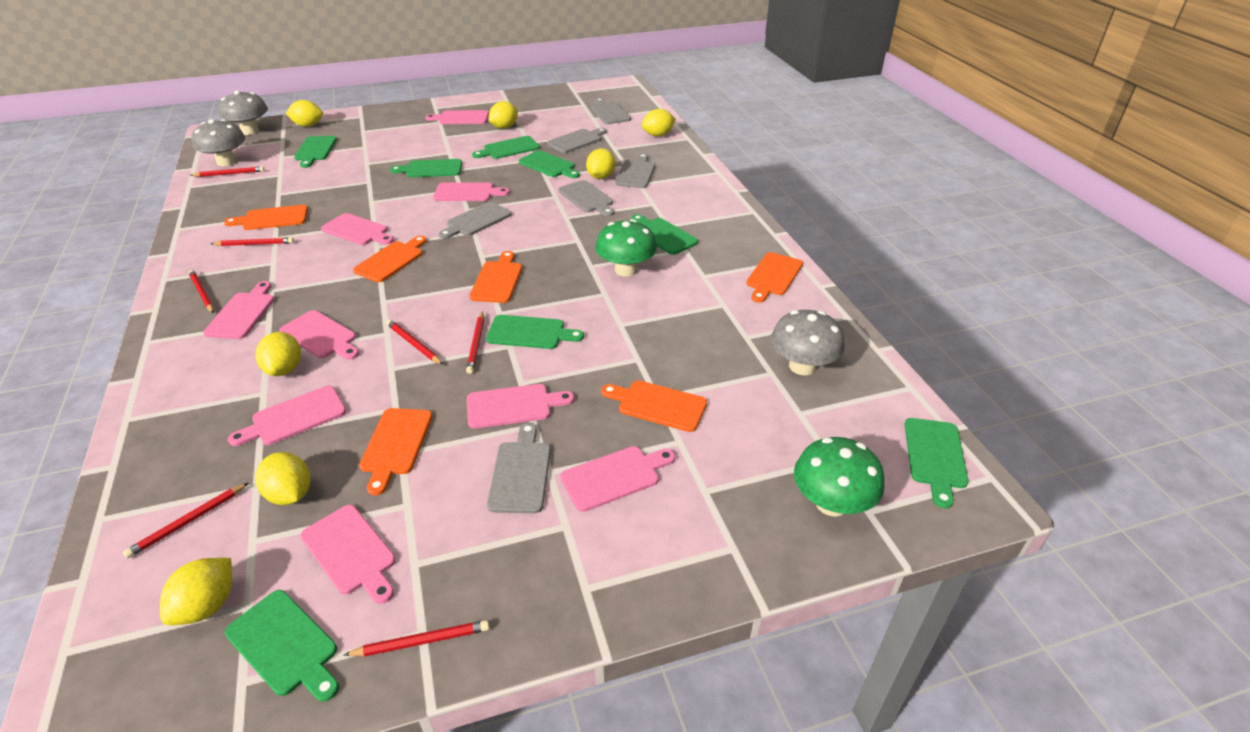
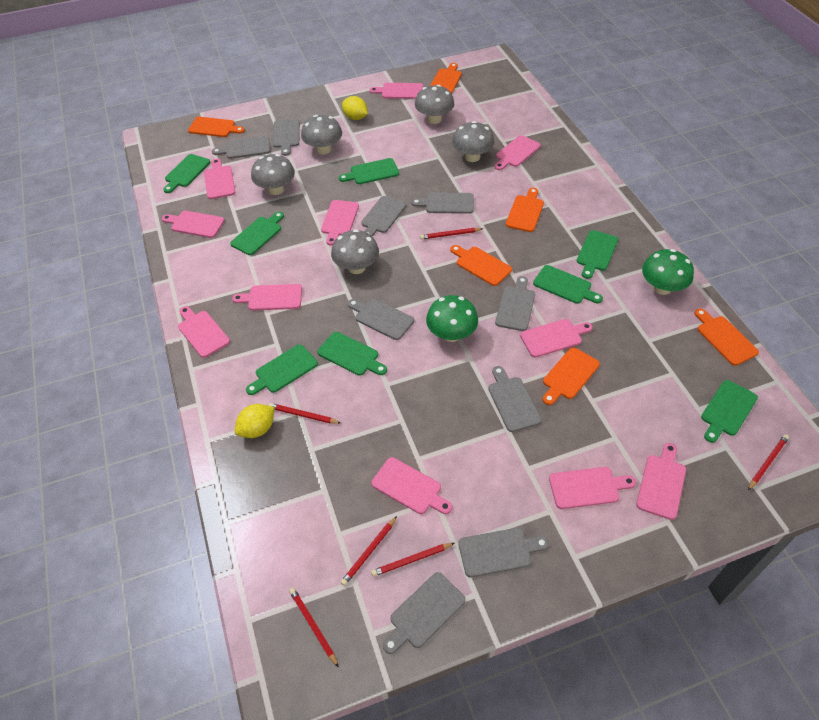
grey cutting board: [439,202,512,239] [487,423,551,513] [547,128,607,153] [558,180,614,216] [591,98,631,124] [615,153,655,188] = 6 -> [212,136,270,159] [273,119,300,156] [348,299,414,340] [361,196,406,237] [383,572,466,654] [411,192,474,214] [459,528,549,577] [488,366,541,432] [495,276,535,331] = 9
grey mushroom: [191,119,245,166] [218,90,268,135] [771,310,845,375] = 3 -> [251,154,295,195] [301,115,342,154] [331,229,379,274] [415,85,454,124] [452,121,494,162] = 5
pink cutting board: [203,281,275,339] [228,386,346,446] [279,310,359,360] [300,505,396,604] [321,213,394,245] [425,110,489,124] [433,182,510,201] [467,384,574,429] [560,446,675,512] = 9 -> [162,211,225,238] [178,306,230,358] [204,159,235,199] [232,284,302,311] [321,200,359,246] [370,83,423,99] [372,457,452,514] [495,135,541,170] [520,319,593,358] [549,467,636,509] [636,443,686,520] = 11
red pencil: [123,483,248,559] [188,270,214,314] [190,166,265,177] [211,237,294,246] [344,620,489,656] [386,319,443,365] [466,311,484,374] = 7 -> [269,403,340,424] [289,588,339,668] [340,516,397,586] [371,543,454,577] [420,228,483,239] [748,434,789,490] = 6
yellow lemon: [160,558,232,625] [255,452,310,505] [256,332,301,376] [285,100,323,127] [489,101,518,129] [586,148,615,179] [642,109,676,136] = 7 -> [235,404,275,438] [342,96,368,120] = 2

